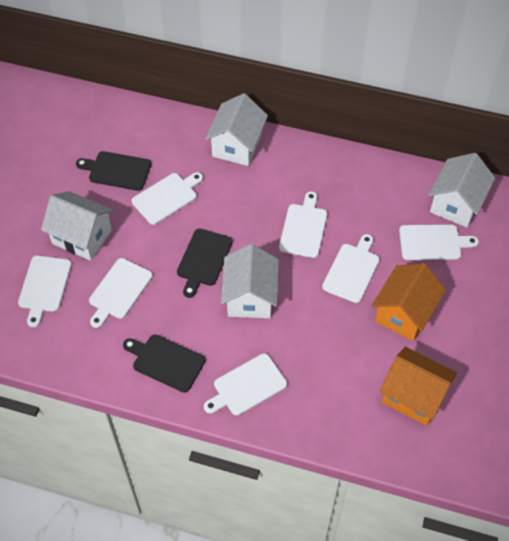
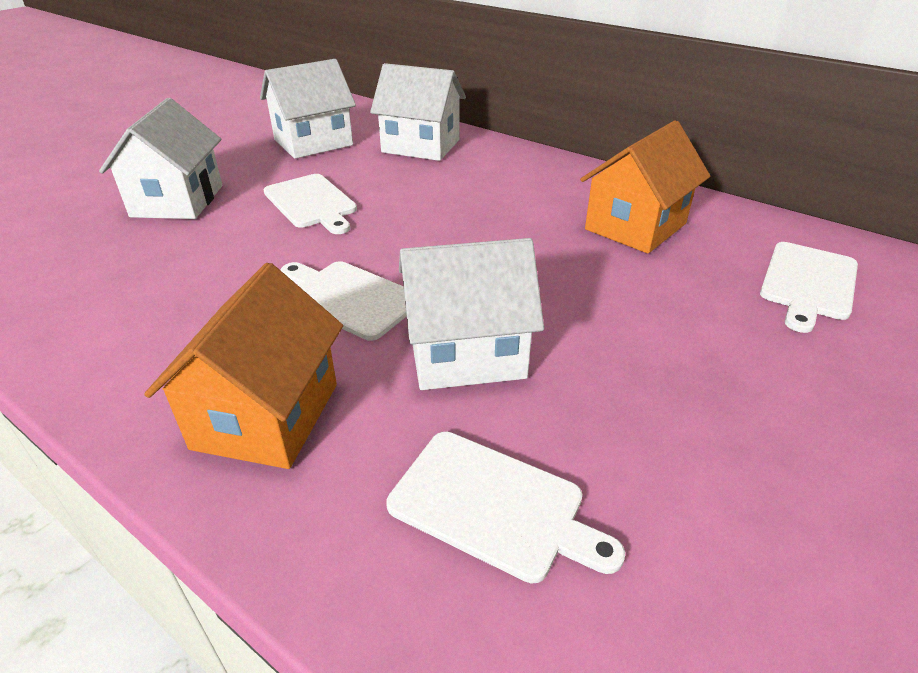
black cutting board: [76,151,151,191] [123,334,205,393] [177,228,233,298] = 3 -> none = 0
white cutting board: [18,256,72,327] [89,258,153,328] [131,172,203,225] [204,353,287,416] [279,192,327,258] [322,234,380,303] [399,224,479,260] = 7 -> [263,174,357,234] [281,261,407,341] [386,432,625,584] [760,242,858,333] = 4

